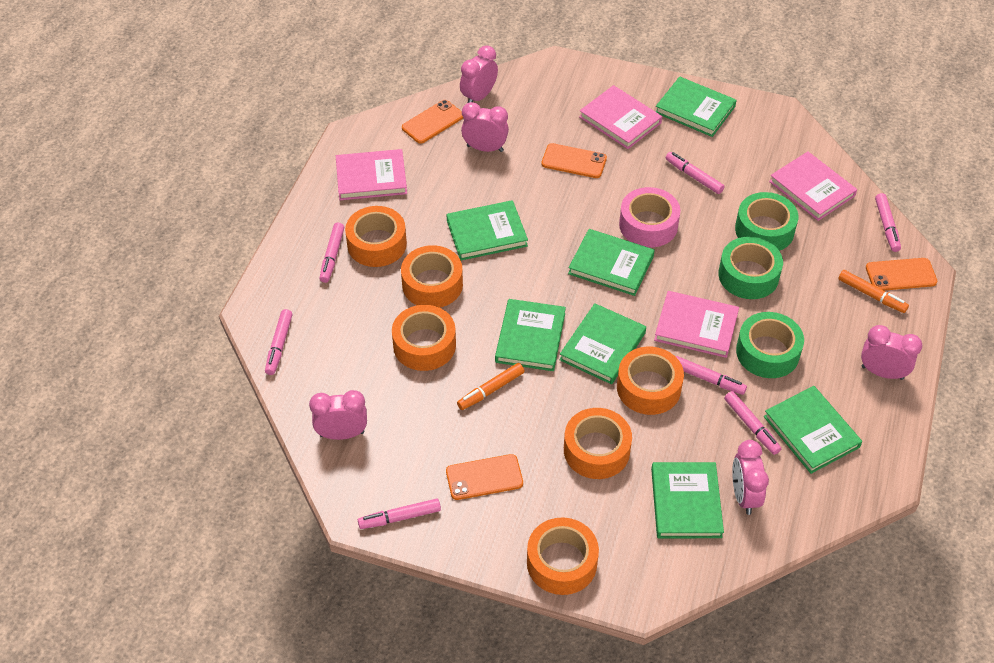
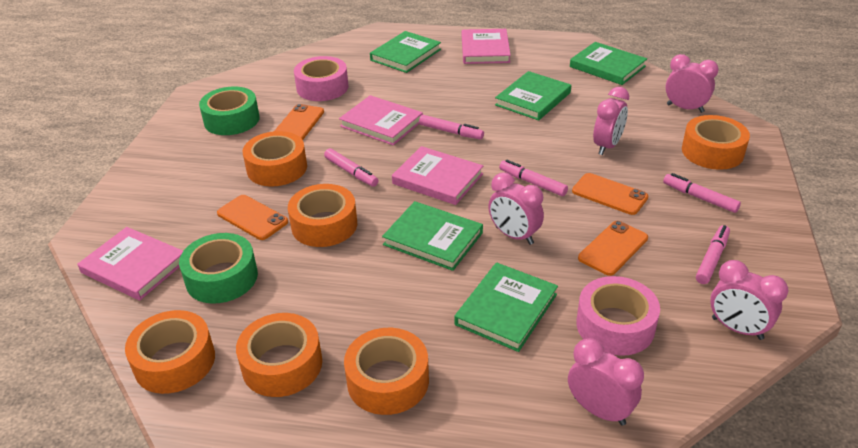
green book: [446,200,528,261] [495,299,566,371] [559,303,646,384] [568,229,655,296] [651,462,724,538] [655,77,737,137] [764,386,862,474] = 7 -> [370,31,441,73] [382,201,483,271] [454,262,558,352] [495,71,571,121] [570,42,647,85] = 5
green tape: [718,237,783,299] [735,192,798,251] [736,312,804,378] = 3 -> [179,233,258,304] [199,86,260,135] = 2
orange marker: [457,363,525,410] [838,270,909,313] = 2 -> none = 0
pink marker: [265,309,292,375] [319,223,344,283] [358,499,441,529] [666,152,724,194] [676,356,747,395] [724,391,781,455] [875,193,901,252] = 7 -> [324,148,379,187] [419,115,484,140] [499,160,568,196] [663,173,741,213] [696,225,730,284] = 5
pink tape: [619,187,680,248] = 1 -> [294,56,349,101] [576,276,660,356] = 2

